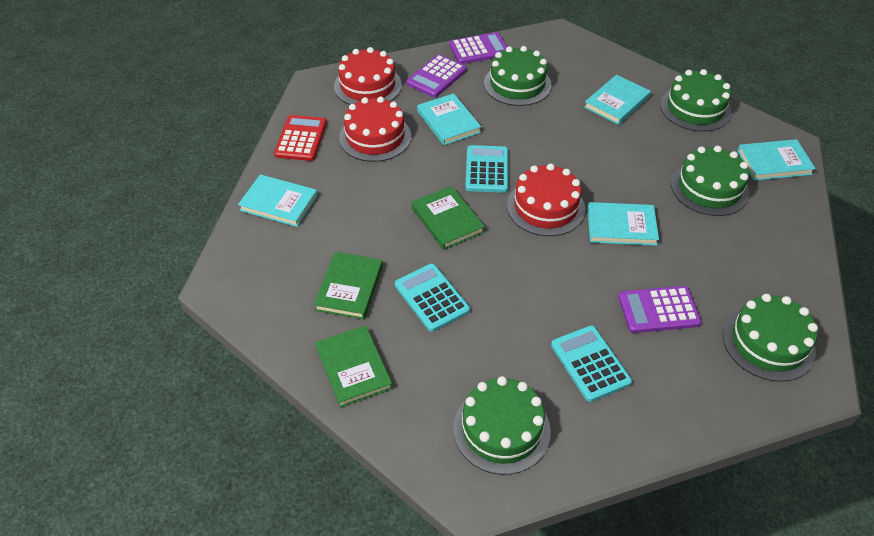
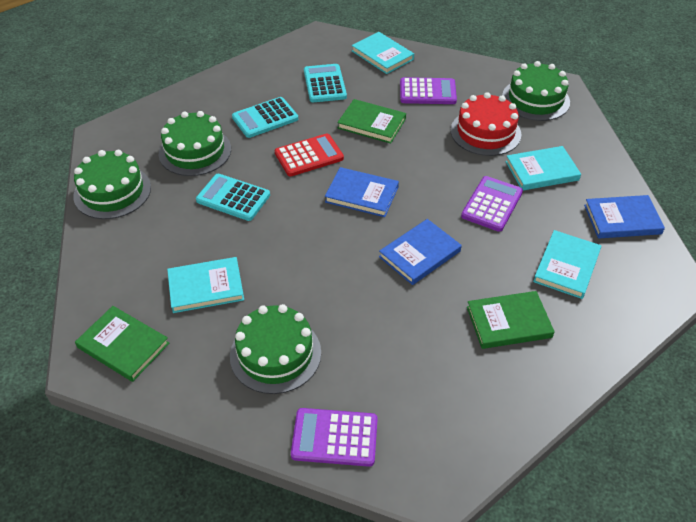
blue book: none = 0 -> [325,167,399,217] [379,219,462,285] [584,195,665,239] = 3
green cake: [453,376,551,475] [484,46,551,106] [660,69,732,132] [671,146,749,216] [723,294,818,382] = 5 -> [73,150,151,219] [159,111,231,176] [230,304,321,394] [502,61,570,121] = 4
red cake: [334,47,402,105] [339,96,411,162] [507,163,585,236] = 3 -> [451,92,521,156] = 1
turquoise book: [238,174,318,227] [417,93,481,145] [584,75,651,125] [587,202,659,246] [737,139,816,181] = 5 -> [167,257,244,313] [352,32,414,74] [505,146,581,190] [533,230,601,299] = 4

